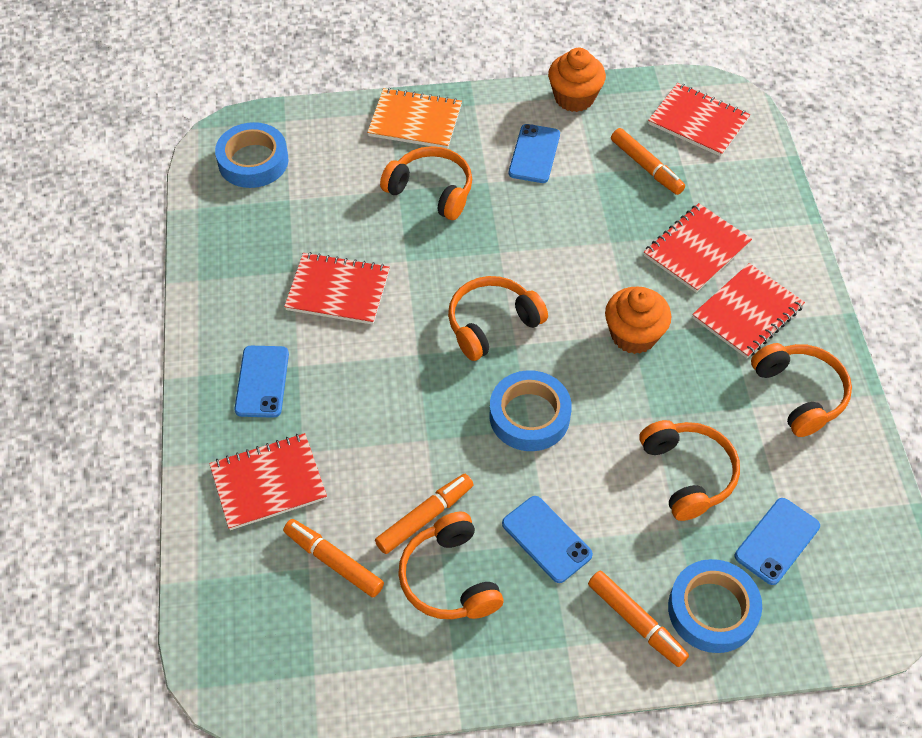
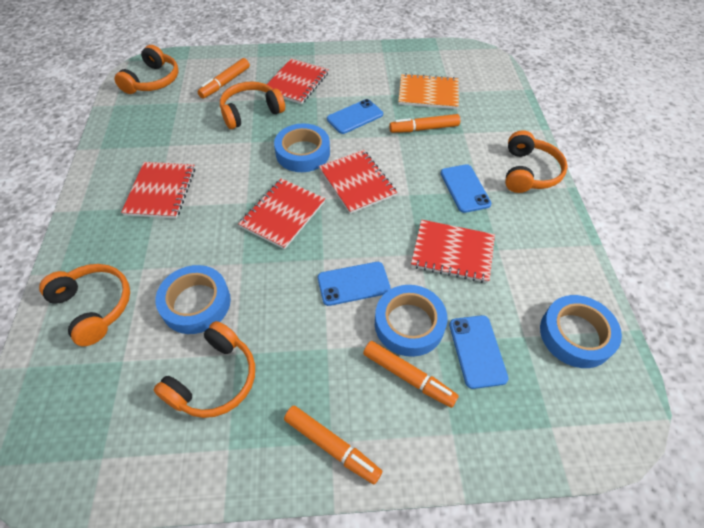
blue tape: [215,122,288,188] [489,370,572,451] [668,559,762,653] = 3 -> [155,265,231,334] [274,123,330,172] [375,285,448,357] [540,295,622,368] = 4
orange cupcake: [548,48,606,112] [605,287,671,354] = 2 -> none = 0

